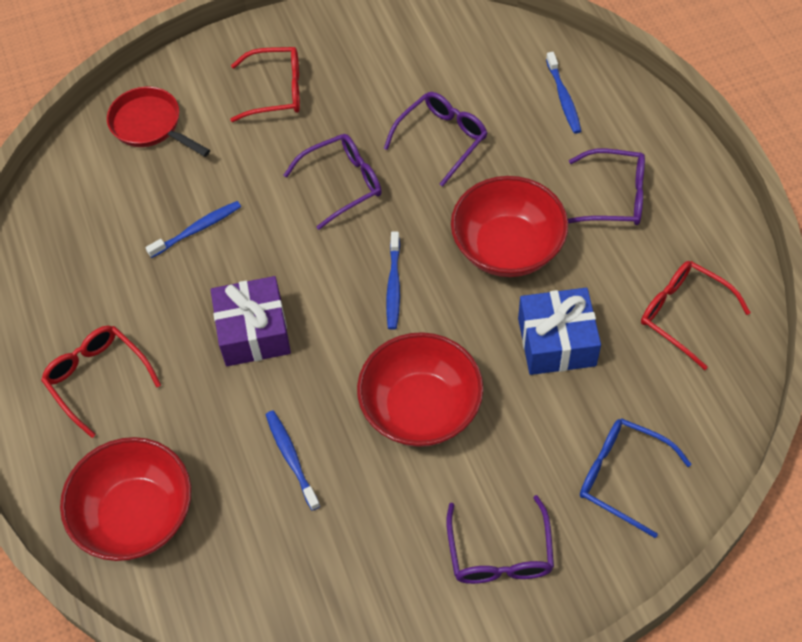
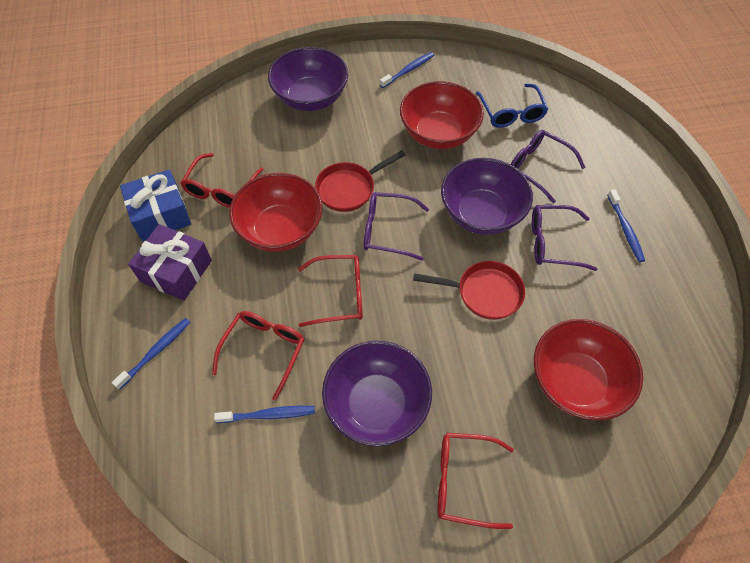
purple bowl: none = 0 -> [268,47,348,111] [322,341,432,446] [441,158,533,235] = 3
purple glasses: [284,134,382,230] [384,92,487,187] [446,495,554,584] [568,149,645,225] = 4 -> [364,192,429,261] [511,130,585,203] [532,205,597,271] = 3
red glasses: [41,326,161,438] [230,47,300,122] [641,261,751,370] = 3 -> [181,153,264,208] [212,311,304,401] [298,255,363,327] [438,433,514,529] = 4
red pan: [107,87,210,157] = 1 -> [315,150,406,212] [413,261,525,320] = 2

